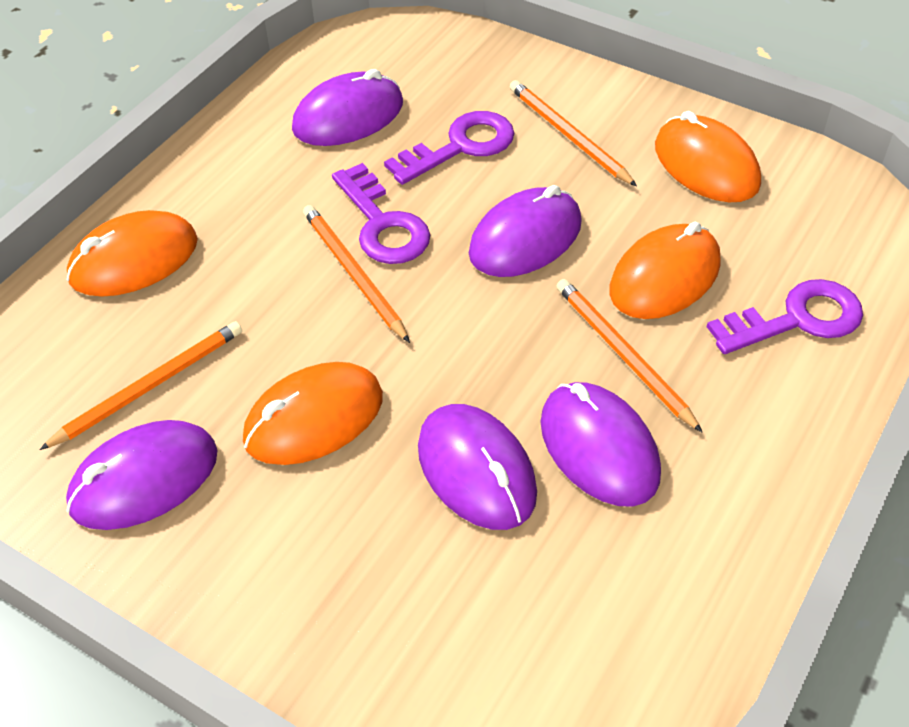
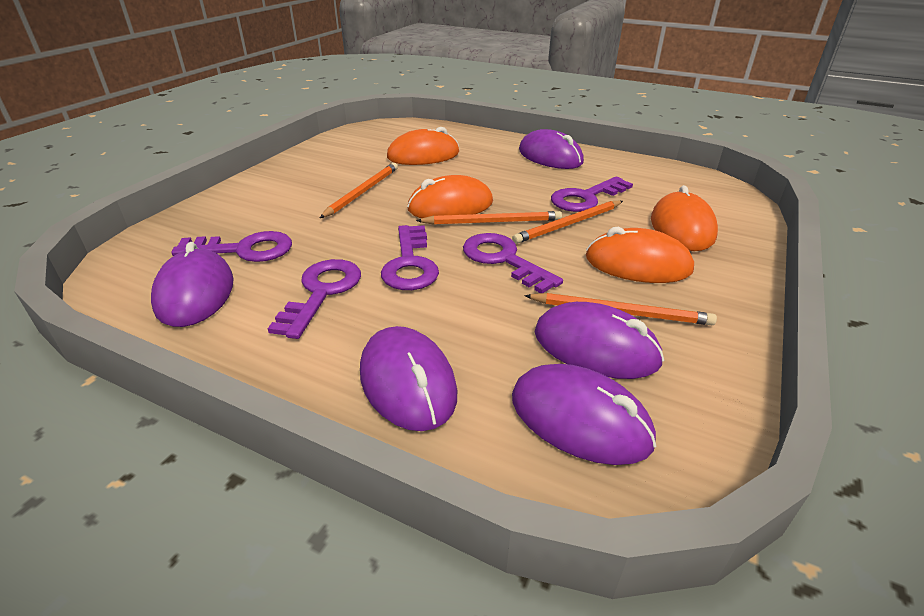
purple key: [332,163,430,264] [384,111,514,185] [707,279,863,354] = 3 -> [171,231,292,262] [267,259,361,339] [381,225,439,290] [463,233,563,293] [551,176,633,212] = 5

